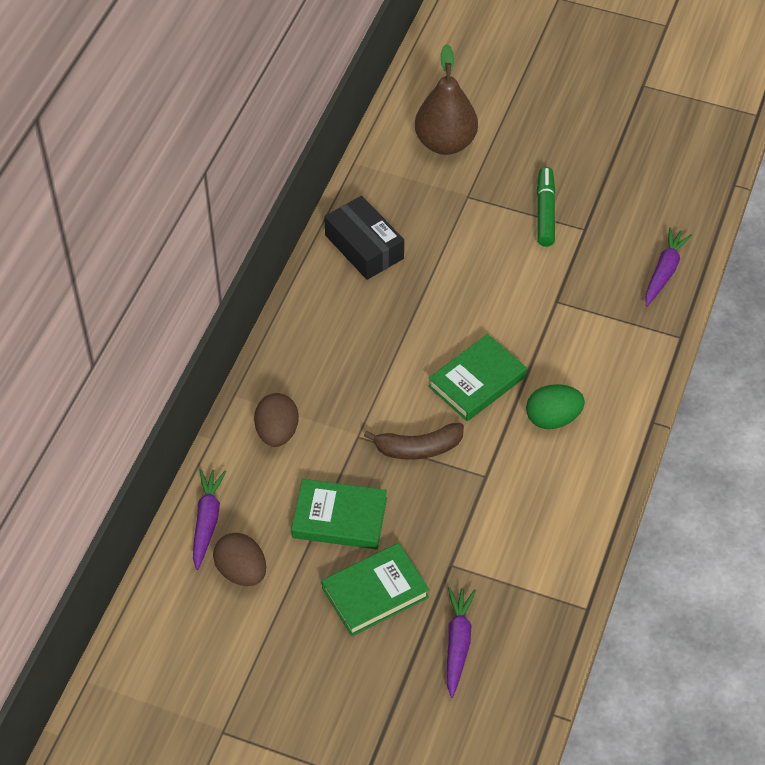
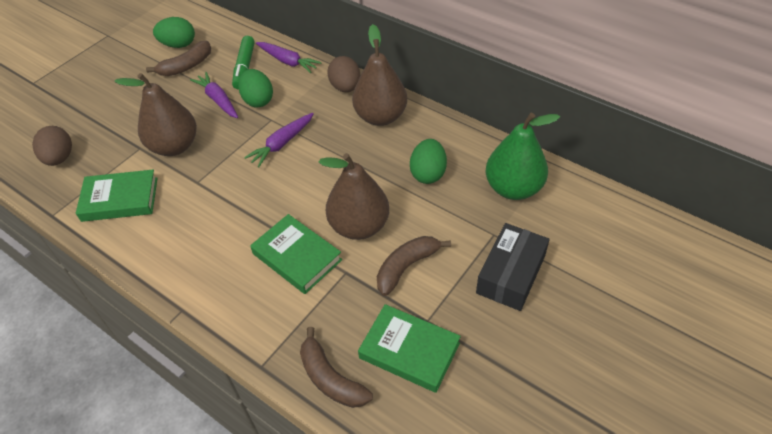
brown banana: [364,423,464,460] = 1 -> [146,41,211,76] [300,327,373,408] [377,236,451,296] = 3
brown pear: [415,44,478,155] = 1 -> [114,73,197,156] [319,153,389,240] [352,24,407,126] = 3
green egg: [526,384,585,429] = 1 -> [153,17,195,48] [238,69,273,107] [410,139,447,184] = 3
green pear: none = 0 -> [486,113,560,200] = 1

